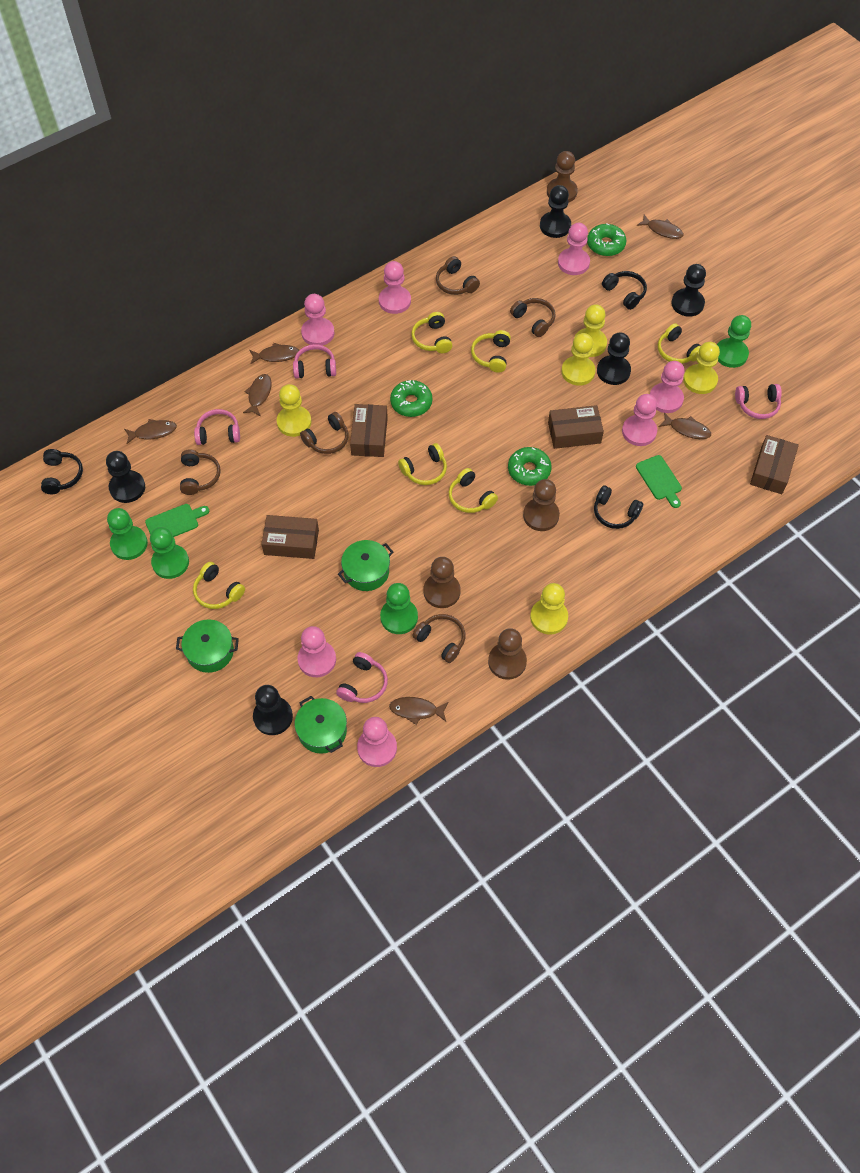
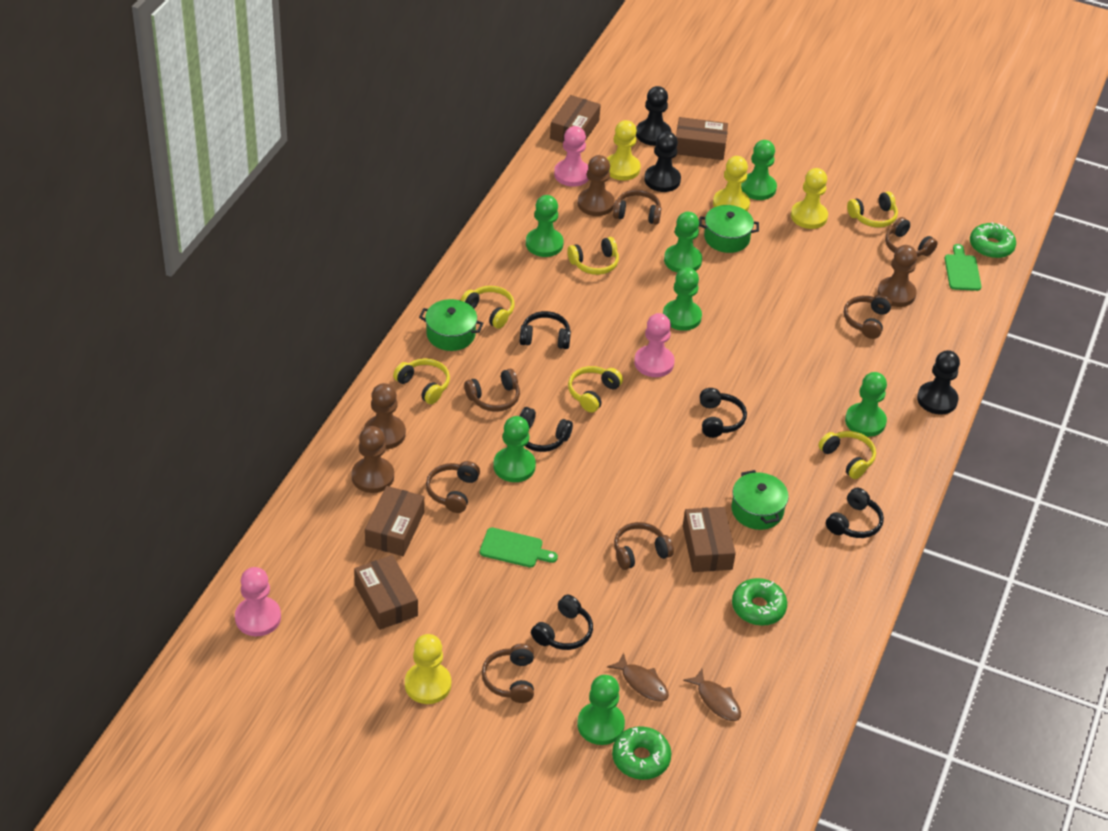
black headphones: [41,449,83,494] [594,485,643,529] [602,271,647,310] = 3 -> [520,311,571,349] [520,407,573,452] [531,595,593,650] [700,388,747,438] [826,488,884,538] = 5
black pawn: [106,451,145,503] [253,685,293,735] [540,185,571,238] [597,332,631,385] [671,264,706,317] = 5 -> [636,86,671,146] [644,132,681,192] [917,350,960,415] = 3
brown box: [261,515,319,559] [350,404,388,457] [548,405,604,449] [750,435,799,494] = 4 -> [354,555,418,630] [365,486,424,556] [550,95,601,143] [676,117,728,160] [683,507,736,572] = 5
brown fish: [124,419,177,444] [243,374,272,416] [249,343,299,365] [389,697,449,725] [637,214,684,239] [659,412,711,439] = 6 -> [607,652,669,701] [683,669,741,721] = 2
brown headphones: [180,450,221,495] [300,412,349,454] [412,614,465,663] [436,256,480,295] [510,298,556,337] = 5 -> [426,461,480,513] [464,369,520,411] [482,643,534,703] [613,189,661,225] [614,522,674,570] [844,294,892,339] [885,217,938,257] = 7
green pawn: [107,508,148,560] [150,527,189,579] [380,583,418,634] [717,315,751,368] = 4 -> [493,416,536,482] [526,195,564,257] [577,675,625,745] [663,267,702,331] [664,212,702,273] [741,140,777,200] [845,372,887,437] = 7
pink headphones: [194,409,240,445] [293,344,336,379] [336,652,388,703] [735,384,782,419] = 4 -> none = 0
pink pawn: [297,626,336,677] [301,294,334,346] [357,717,397,767] [379,261,411,314] [558,223,590,275] [622,394,657,446] [650,361,684,413] = 7 -> [235,567,281,636] [554,126,589,187] [634,313,675,377] = 3
yellow pawn: [277,384,311,437] [530,583,568,634] [561,333,596,386] [574,304,607,357] [683,342,720,394] = 5 -> [405,634,451,704] [607,120,641,181] [713,156,750,211] [791,168,828,229] = 4

